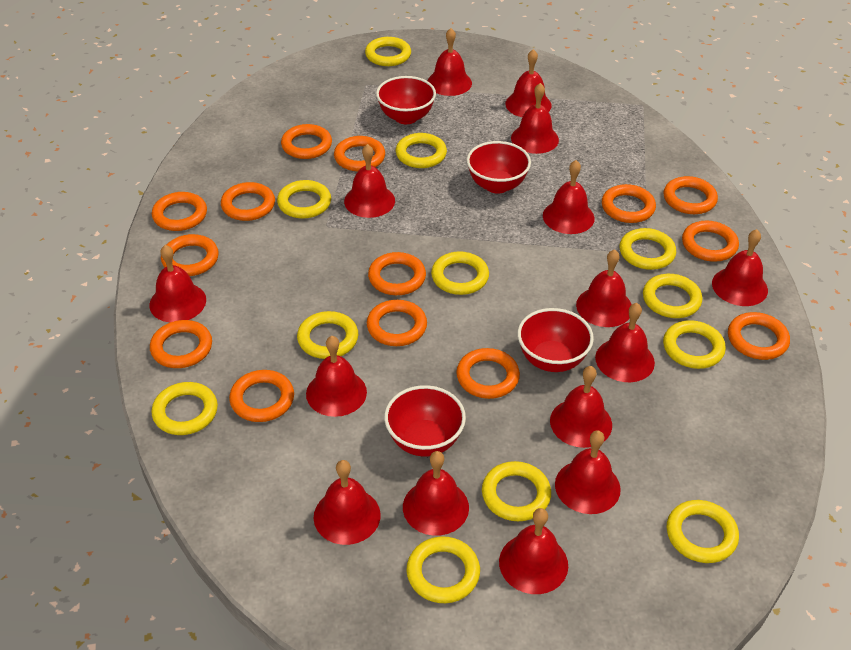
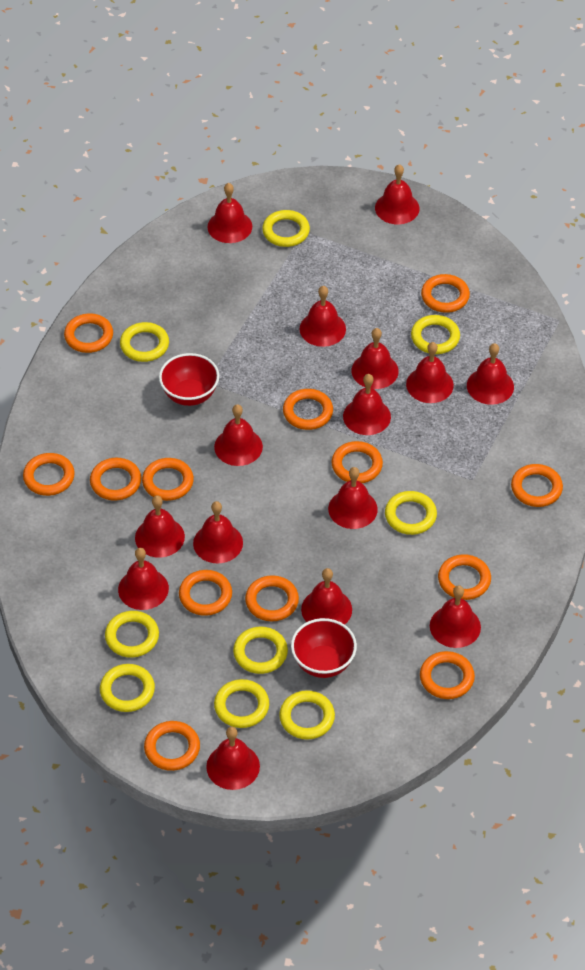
orange ring: [150,320,212,368] [152,192,207,231] [161,234,219,276] [221,182,275,221] [229,370,294,422] [281,124,332,159] [334,136,385,171] [367,300,427,346] [368,252,426,295] [456,348,520,399] [602,184,656,223] [663,176,718,214] [682,221,739,262] [728,312,790,360] = 14 -> [23,453,75,496] [64,313,113,353] [90,458,141,501] [142,458,194,501] [144,721,200,771] [179,570,232,616] [245,575,299,621] [283,389,333,430] [331,441,383,483] [420,651,475,699] [421,274,470,313] [438,554,491,600] [511,464,563,507] = 13
red bowl: [376,76,436,124] [384,385,466,457] [467,141,531,194] [517,308,594,372] = 4 -> [159,353,219,406] [291,618,357,678] = 2
yellow ring: [151,382,218,435] [277,180,331,219] [297,311,358,359] [365,37,411,66] [396,133,447,168] [406,536,480,603] [431,251,489,295] [482,461,551,521] [619,228,676,270] [643,274,702,318] [663,320,726,369] [667,500,739,563] = 12 -> [100,664,155,712] [105,611,159,658] [120,322,169,362] [214,679,269,728] [233,627,288,674] [262,210,310,247] [279,690,335,740] [385,491,437,535] [411,315,460,354] = 9

